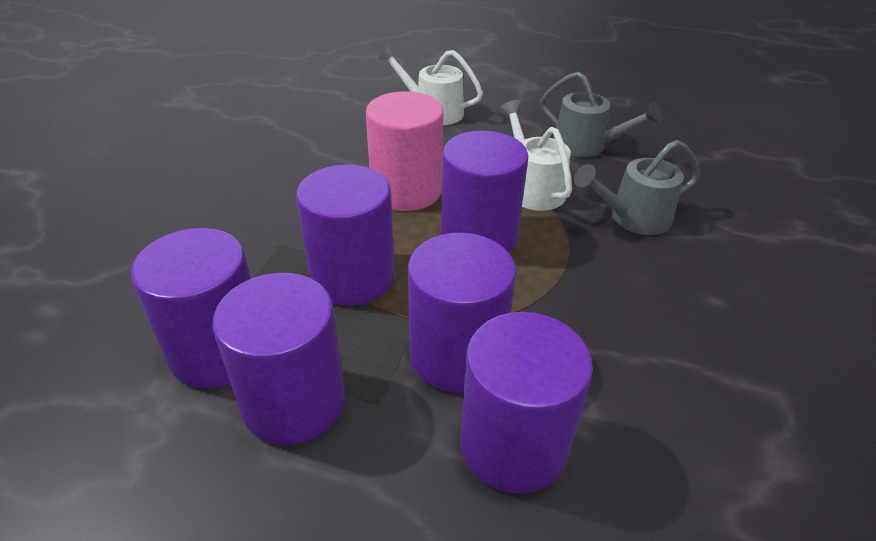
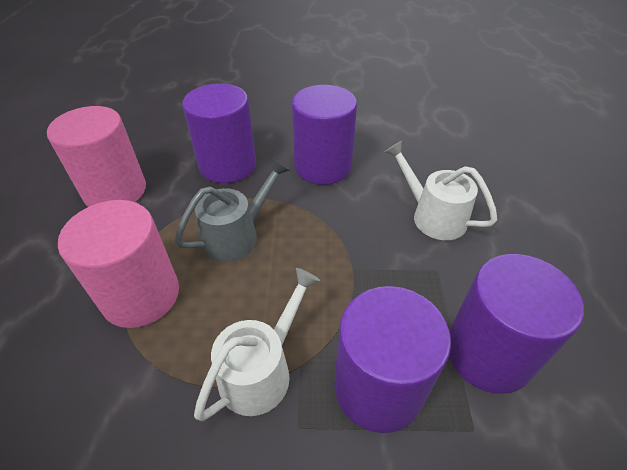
grey watering can: [540,72,662,157] [574,140,701,235] = 2 -> [175,158,290,262] = 1
pink cylinder: [366,91,443,211] = 1 -> [47,106,146,207] [58,200,179,328] = 2
purple cylinder: [131,228,251,388] [212,273,345,445] [296,164,394,306] [408,233,516,393] [441,131,528,253] [460,312,593,494] = 6 -> [182,83,256,183] [292,85,357,185] [334,286,451,433] [449,254,584,394] = 4

